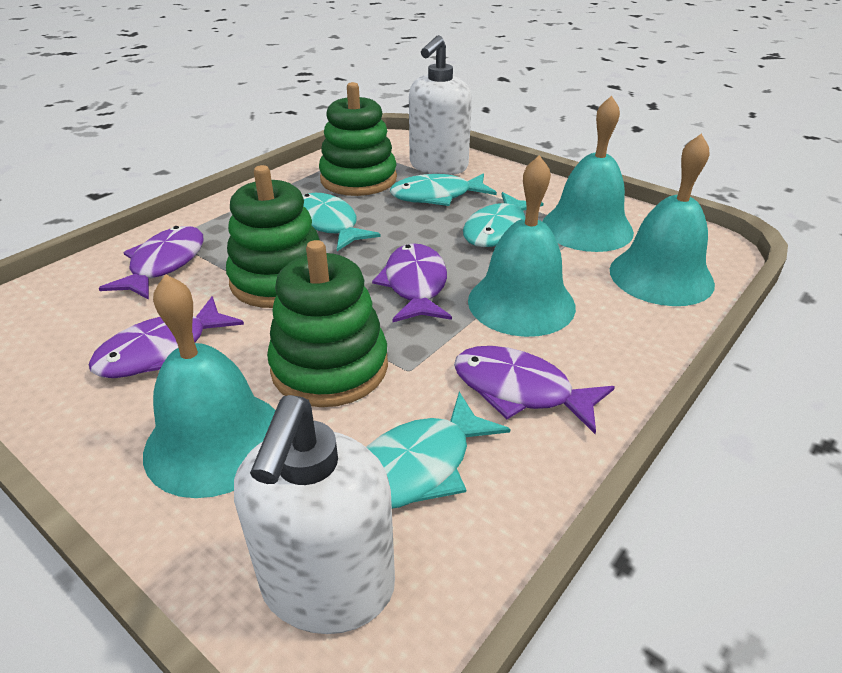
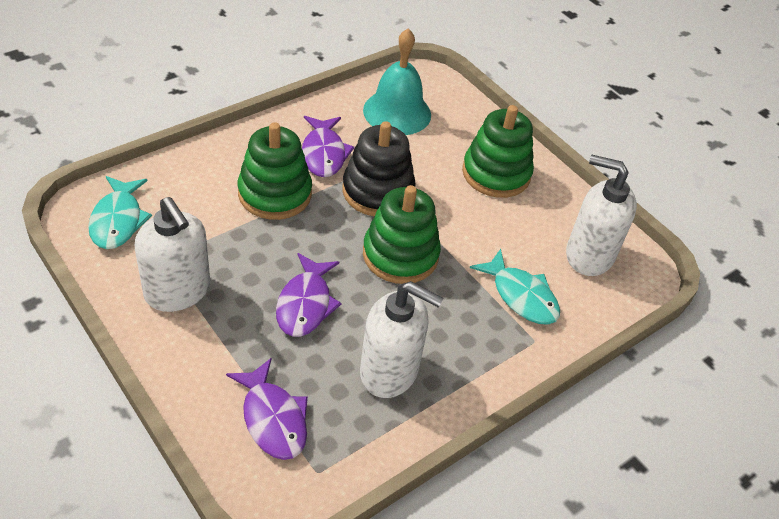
black stacking toy: none = 0 -> [342,121,416,217] = 1
purple fish: [88,296,244,378] [99,226,203,300] [372,243,452,323] [454,346,615,434] = 4 -> [226,358,308,460] [276,253,342,337] [302,116,355,177] = 3
turquoise bell: [143,274,276,498] [468,155,576,337] [542,96,634,252] [610,134,715,306] = 4 -> [363,28,431,135] = 1
turquoise fish: [302,193,381,251] [366,392,510,509] [390,173,497,206] [463,192,544,247] = 4 -> [88,176,152,249] [470,249,560,325] = 2
white soap dispenser: [234,395,395,634] [409,35,472,175] = 2 -> [135,197,210,312] [360,281,444,398] [566,155,637,276] = 3

